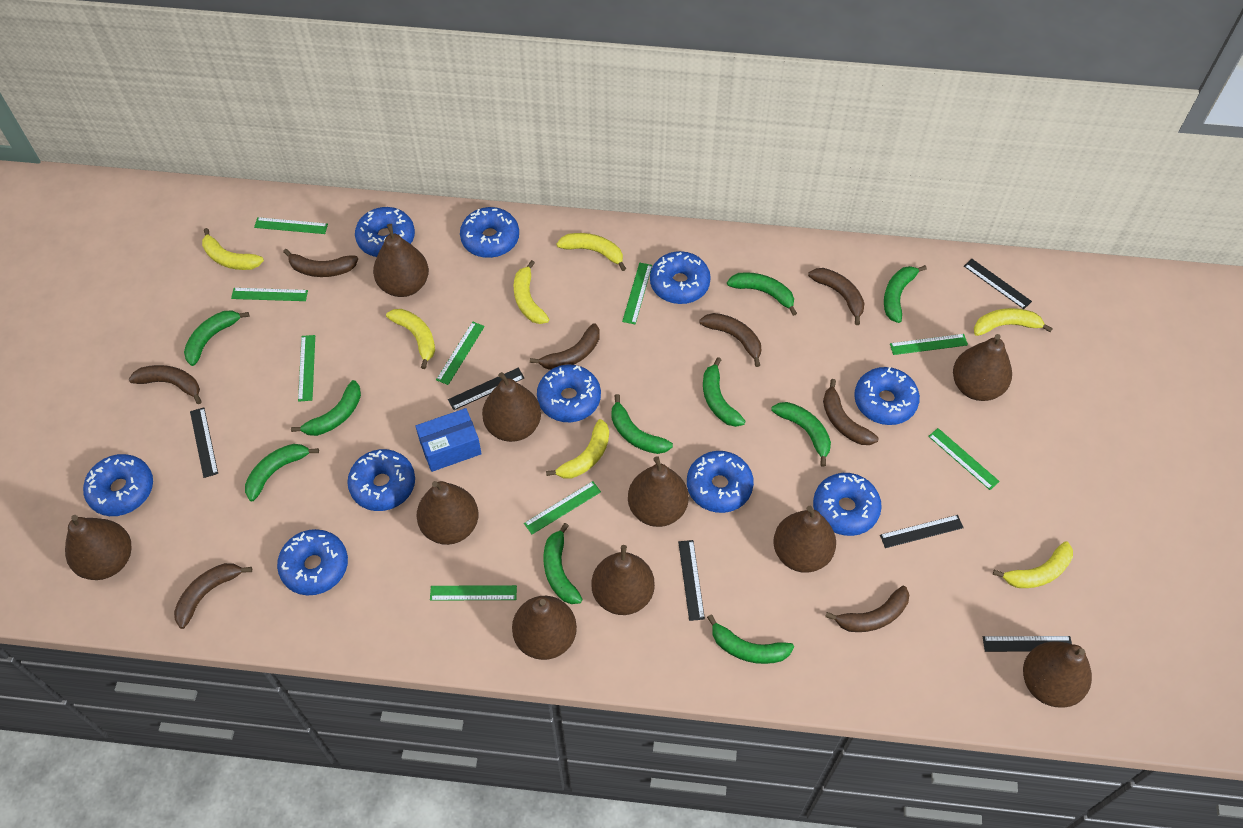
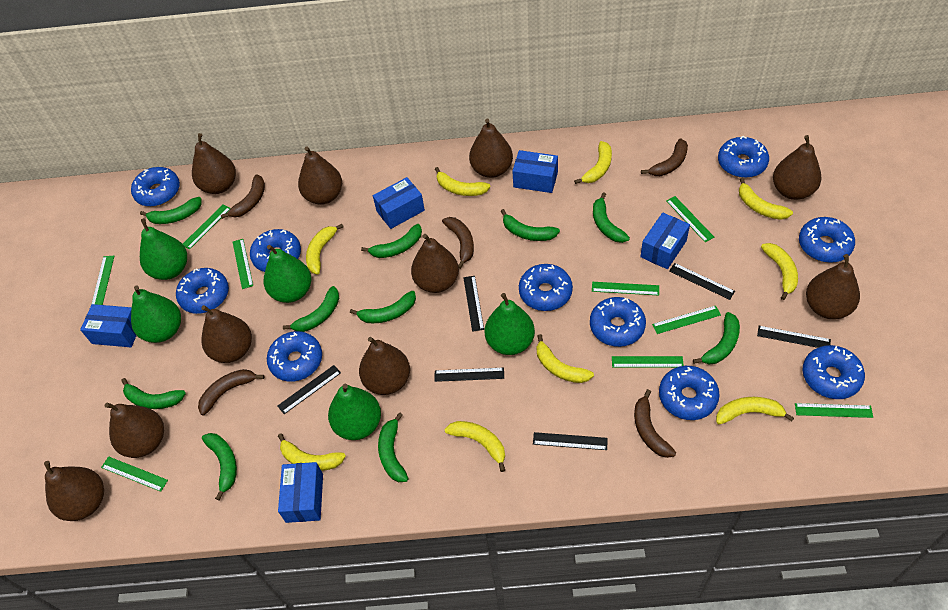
blue box: [415,408,482,472] = 1 -> [80,304,137,347] [278,462,323,523] [373,177,425,229] [512,150,558,193] [640,212,690,269] = 5
brown banana: [129,365,202,404] [174,563,252,629] [283,249,358,277] [530,323,599,370] [699,313,761,367] [808,268,864,325] [823,379,879,445] [825,586,909,632] = 8 -> [198,369,264,415] [221,175,265,219] [442,217,474,269] [634,389,676,458] [641,138,688,176] = 5
green pear: none = 0 -> [131,285,181,343] [140,218,187,280] [264,245,311,303] [328,384,381,440] [485,293,535,355] = 5
yellow banana: [202,228,264,270] [386,309,435,369] [514,260,549,324] [546,419,609,478] [557,233,626,271] [974,308,1053,336] [993,541,1073,588] = 7 -> [278,433,346,471] [306,224,344,275] [435,167,491,196] [444,421,505,472] [537,334,594,383] [574,141,612,184] [716,397,794,424] [739,178,793,220] [761,243,798,300] = 9

